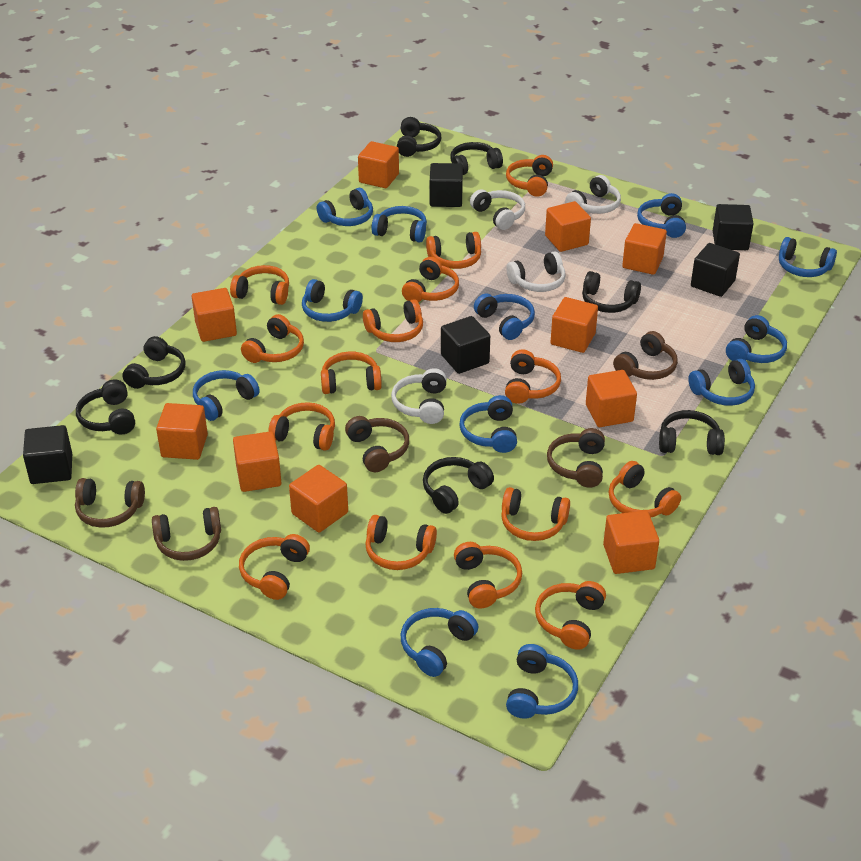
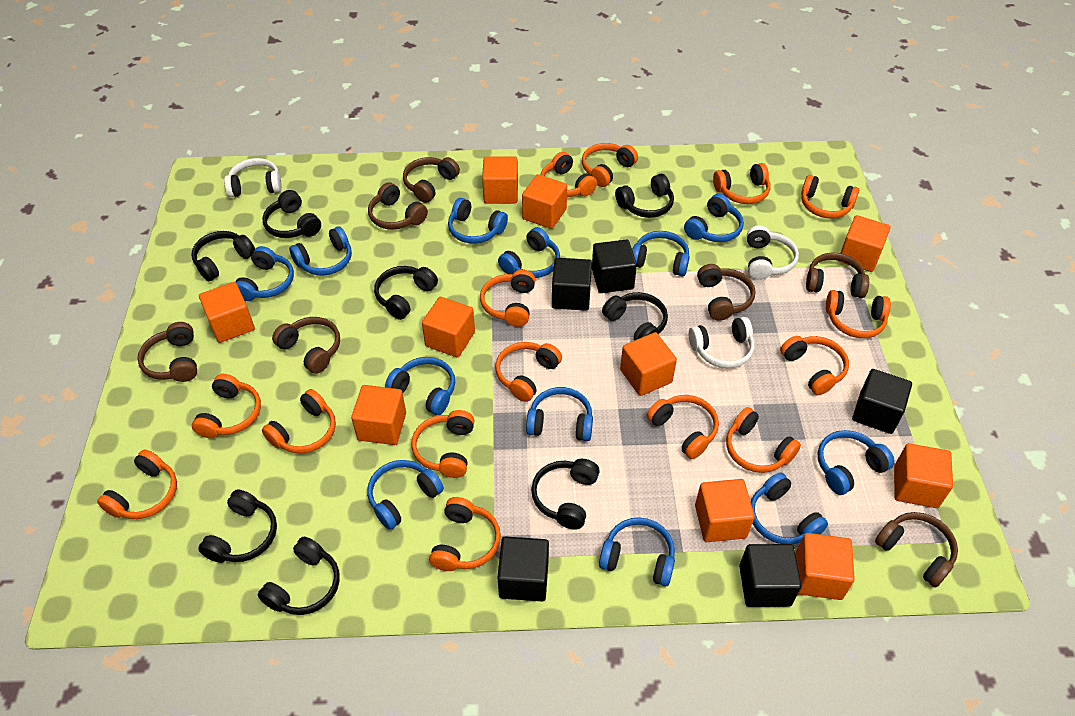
black headphones: [76,379,135,435] [123,336,186,389] [397,117,441,157] [423,457,494,514] [450,142,503,175] [582,271,641,313] [659,410,725,455] = 7 -> [191,231,255,281] [198,490,277,563] [258,537,340,615] [262,190,321,238] [374,266,438,320] [531,459,600,530] [602,292,668,341] [615,174,674,218] = 8
brown headphones: [75,478,145,528] [152,507,221,561] [345,416,409,472] [547,428,605,488] [613,331,678,380] = 5 -> [137,322,197,382] [272,317,340,374] [368,182,428,230] [403,157,460,203] [697,264,755,321] [806,253,869,298] [875,512,958,587] = 7
white headphones: [391,368,447,424] [470,189,525,230] [506,251,566,292] [565,175,621,214] = 4 -> [224,158,282,197] [689,317,755,368] [747,225,799,279] = 3

